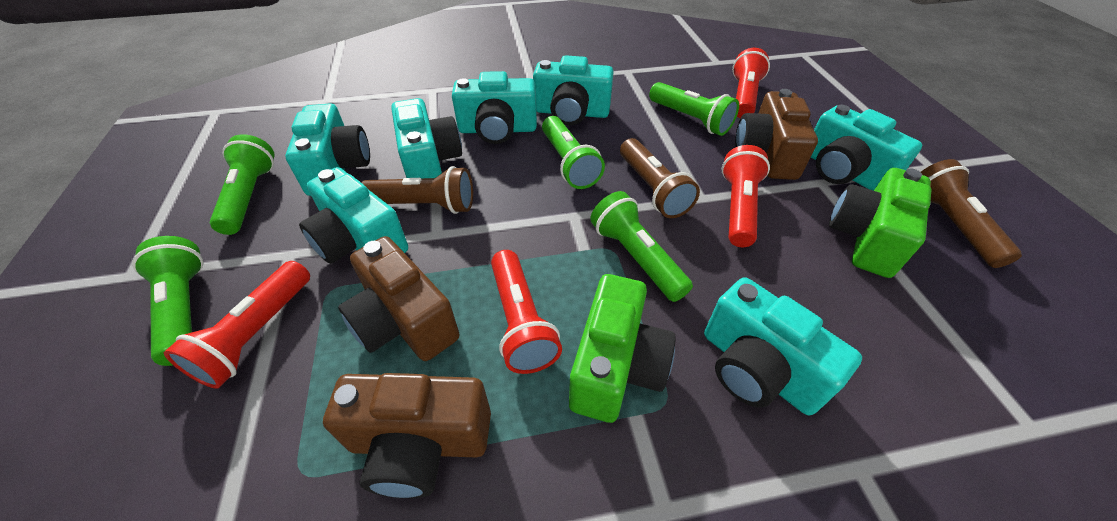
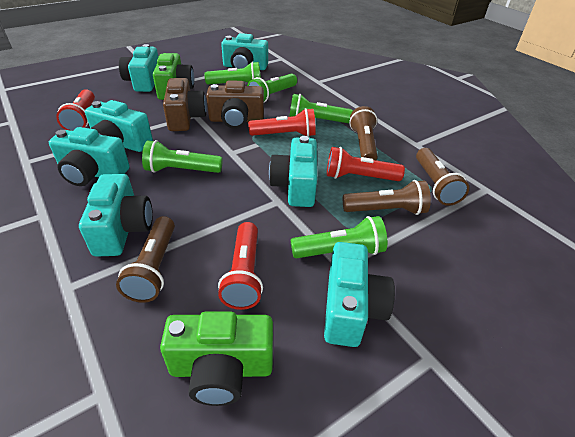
brown camera: [323,373,491,499] [338,236,459,361] [735,89,818,180] = 3 -> [163,78,207,131] [206,80,264,129] = 2
brown flashlight: [361,166,473,214] [620,138,700,218] [921,159,1022,268] = 3 -> [116,216,175,303] [343,180,431,215] [349,106,378,160] [416,148,469,206] = 4

